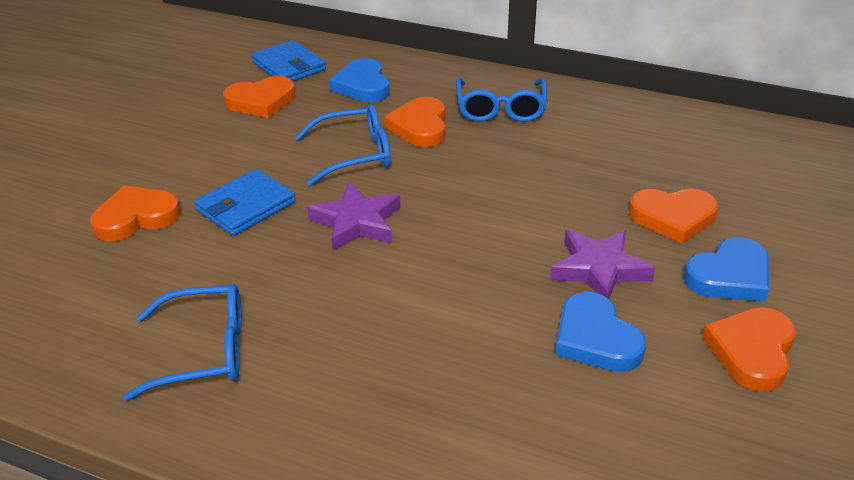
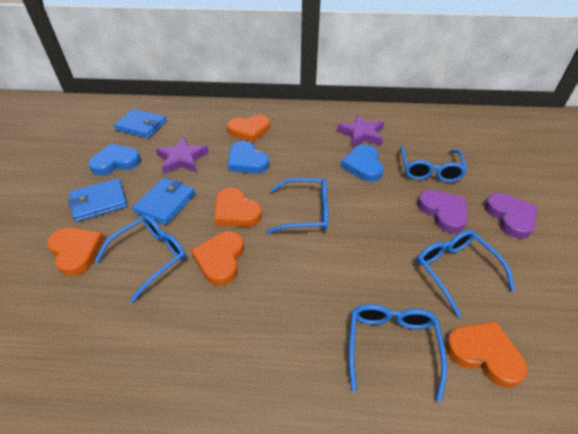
blue glasses: [123,284,242,401] [295,104,391,186] [456,78,547,122] = 3 -> [95,215,186,302] [267,178,328,234] [349,304,447,402] [400,146,467,182] [417,230,515,318] = 5
blue wallet: [194,169,295,236] [251,40,326,81] = 2 -> [68,178,128,222] [114,109,167,138] [132,178,196,225] = 3
purple heart: none = 0 -> [417,190,468,233] [484,193,537,239] = 2

